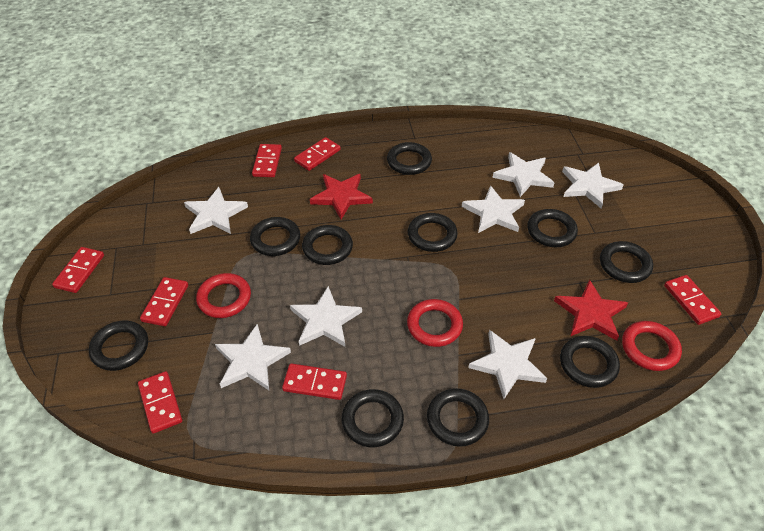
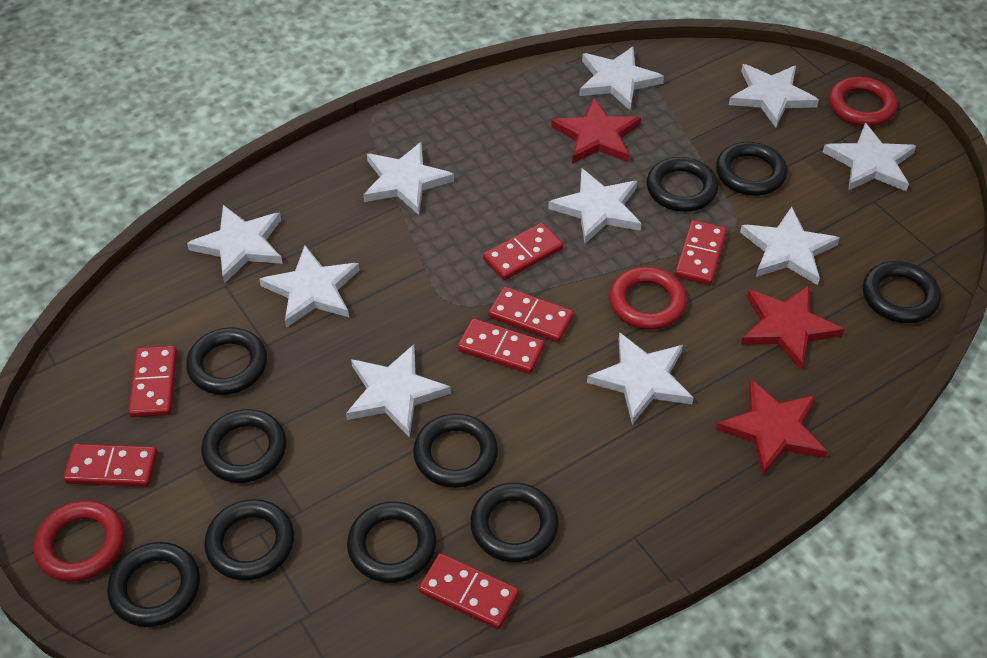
red star: [310,174,373,219] [554,279,628,341] = 2 -> [551,97,641,164] [716,379,828,476] [741,285,844,370] = 3
white star: [184,187,248,234] [215,324,291,390] [290,286,362,347] [462,185,525,233] [468,330,547,399] [493,152,554,197] [562,163,623,208] = 7 -> [187,205,283,284] [259,245,360,328] [346,344,451,438] [363,142,454,215] [548,169,642,243] [579,46,664,110] [587,332,694,424] [729,64,819,127] [740,207,840,285] [823,123,916,191] = 10

